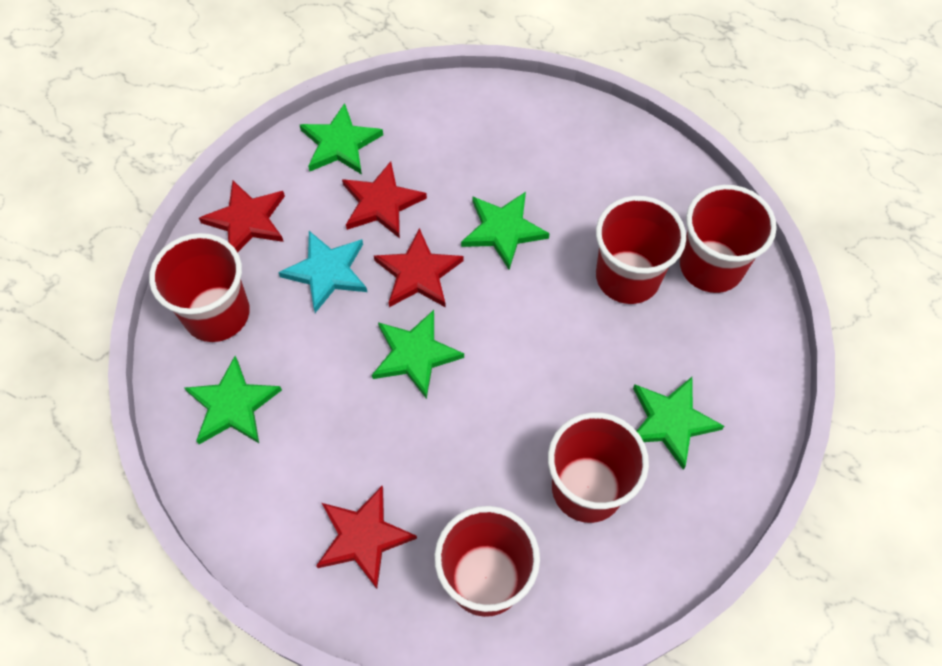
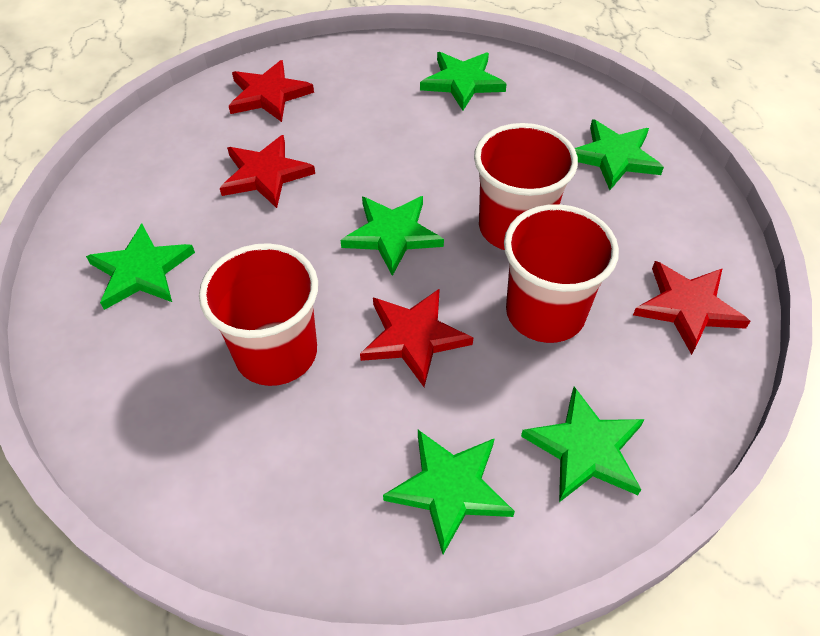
green star: [184,356,282,444] [300,103,383,175] [372,310,464,399] [461,192,550,270] [633,377,724,470] = 5 -> [86,224,195,310] [340,196,444,276] [383,430,515,554] [420,52,507,111] [521,387,645,502] [575,119,664,190] = 6
red cup: [149,233,250,342] [434,506,540,617] [548,412,649,523] [596,196,686,304] [680,185,777,293] = 5 -> [199,243,318,386] [474,123,578,250] [504,204,619,343] = 3
turquoise star: [278,231,367,313] = 1 -> none = 0

